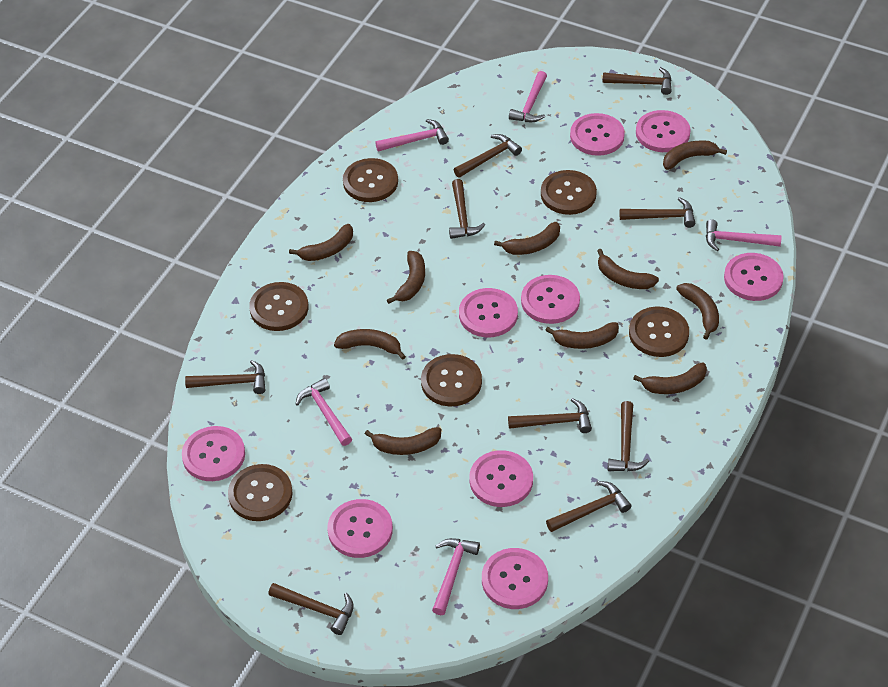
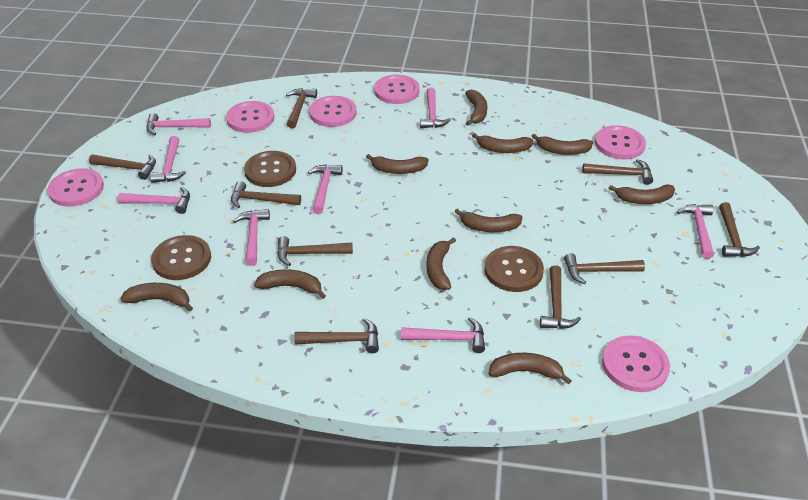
brown button: [228,464,293,521] [249,282,308,331] [343,158,398,202] [421,354,482,406] [541,170,597,215] [629,307,689,357] = 6 -> [151,235,211,280] [244,151,296,187] [484,246,544,292] = 3
pink button: [182,426,245,481] [327,499,393,558] [459,288,518,337] [470,450,533,507] [482,548,548,609] [521,275,580,324] [570,113,625,156] [636,110,691,152] [724,253,784,301] = 9 -> [47,168,104,207] [226,101,274,133] [309,96,357,127] [374,75,419,104] [595,125,646,159] [602,335,670,392] = 6
pink hammer: [296,378,352,446] [375,119,449,152] [432,538,480,615] [509,71,547,122] [706,219,782,251] = 5 -> [118,187,190,214] [147,113,211,135] [150,136,186,183] [233,209,270,266] [308,165,343,214] [401,317,485,353] [420,88,451,128] [677,204,714,259] = 8

